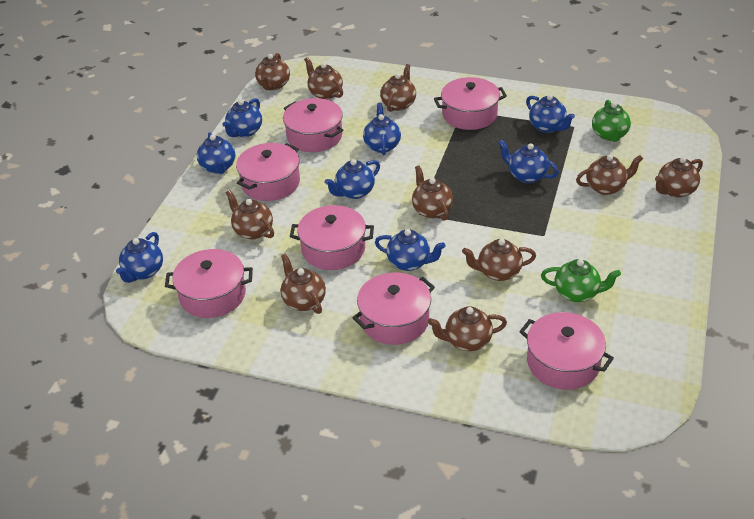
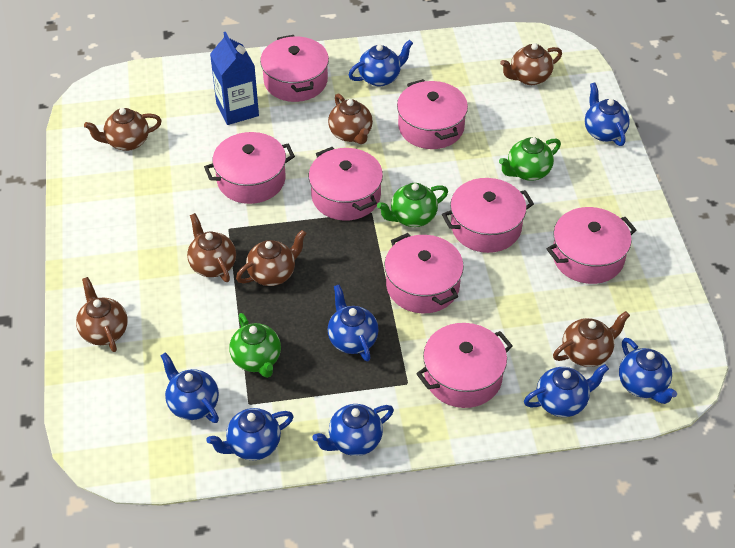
blue carton: none = 0 -> [210,32,259,125] = 1
brown teapot: [226,190,274,240] [255,53,290,90] [281,254,326,314] [304,57,343,100] [380,64,416,112] [412,165,453,221] [428,306,507,351] [462,239,536,281] [576,155,643,195] [655,157,703,198] = 10 -> [76,277,128,352] [84,108,162,151] [187,213,236,282] [236,230,307,286] [328,93,373,144] [500,43,562,85] [553,311,630,367] = 7
green teapot: [541,259,621,302] [592,100,631,142] = 2 -> [229,313,281,378] [377,183,448,227] [499,137,561,181] = 3
pink pot: [165,249,253,318] [236,143,300,201] [283,98,343,152] [290,205,374,270] [352,273,435,345] [434,77,507,130] [519,312,614,390] = 7 -> [204,132,295,204] [260,35,329,102] [309,147,383,221] [384,233,464,313] [397,79,468,149] [416,323,513,408] [442,178,534,253] [547,207,636,284] = 8

